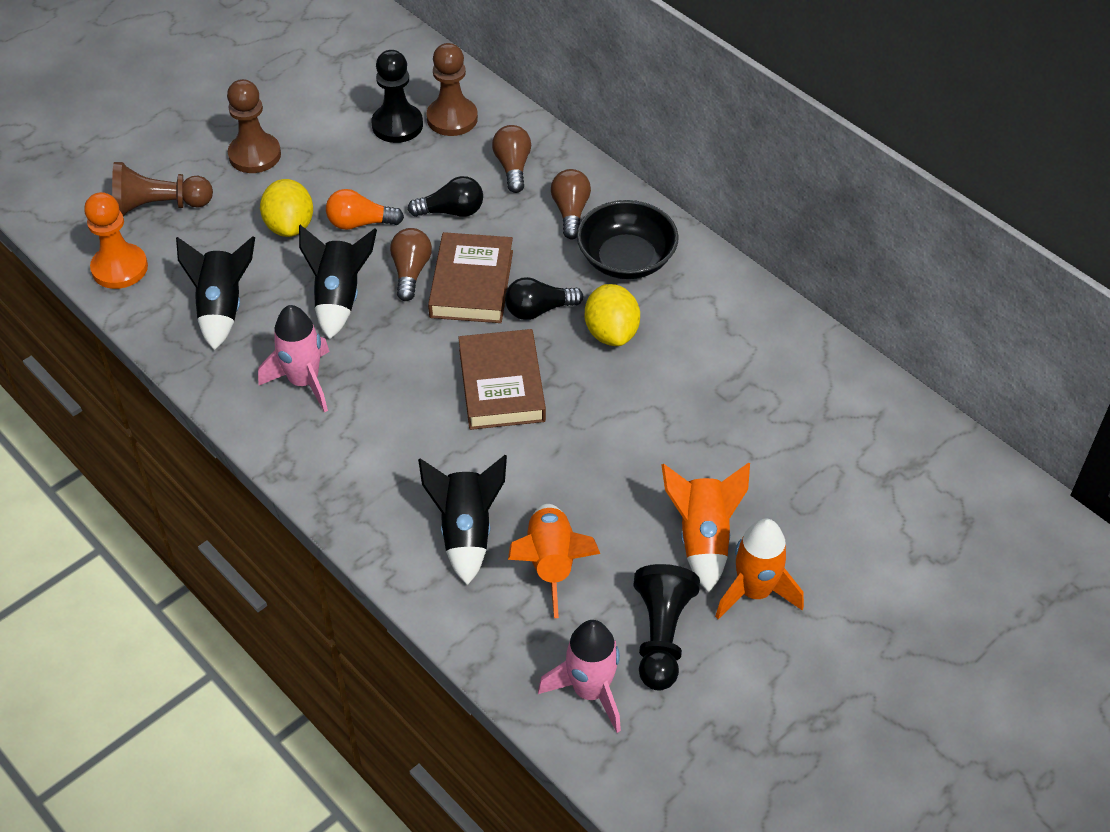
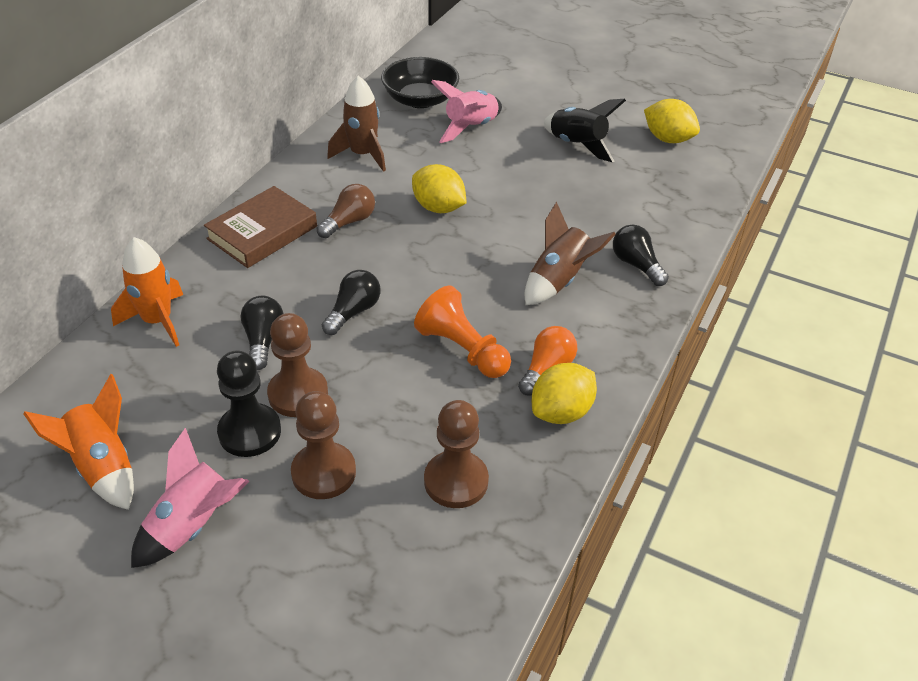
black light bulb: [408,176,483,217] [505,277,583,320] = 2 -> [240,296,284,370] [322,270,380,335] [613,225,669,286] = 3
black pawn: [371,50,423,143] [634,564,700,690] = 2 -> [217,350,281,457] = 1
black rocket: [176,236,255,350] [299,225,377,340] [418,455,507,585] = 3 -> [544,99,626,163] = 1
brown book: [428,232,513,323] [458,329,546,430] = 2 -> [204,186,317,268] = 1
brown light bulb: [390,228,432,301] [492,125,531,193] [551,169,591,239] = 3 -> [317,184,375,238] = 1
brown rocket: none = 0 -> [327,76,386,172] [525,202,616,305] = 2
orange rocket: [508,504,600,618] [661,463,750,592] [715,519,804,619] = 3 -> [23,374,134,510] [111,237,183,347] = 2
yellow lemon: [260,179,313,237] [585,284,640,346] = 2 -> [412,164,467,213] [532,363,597,424] [644,99,700,143] = 3

